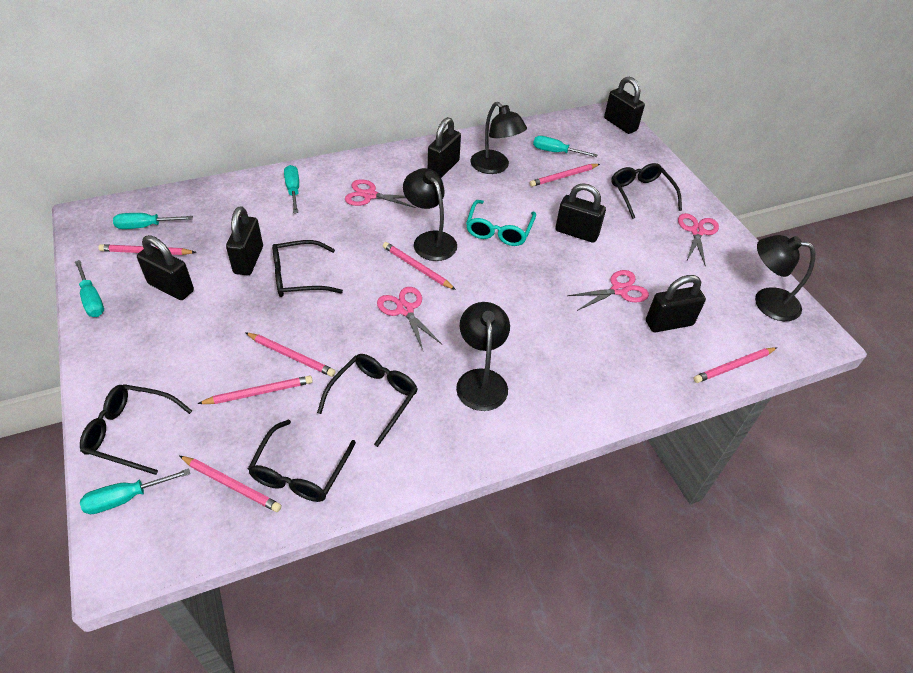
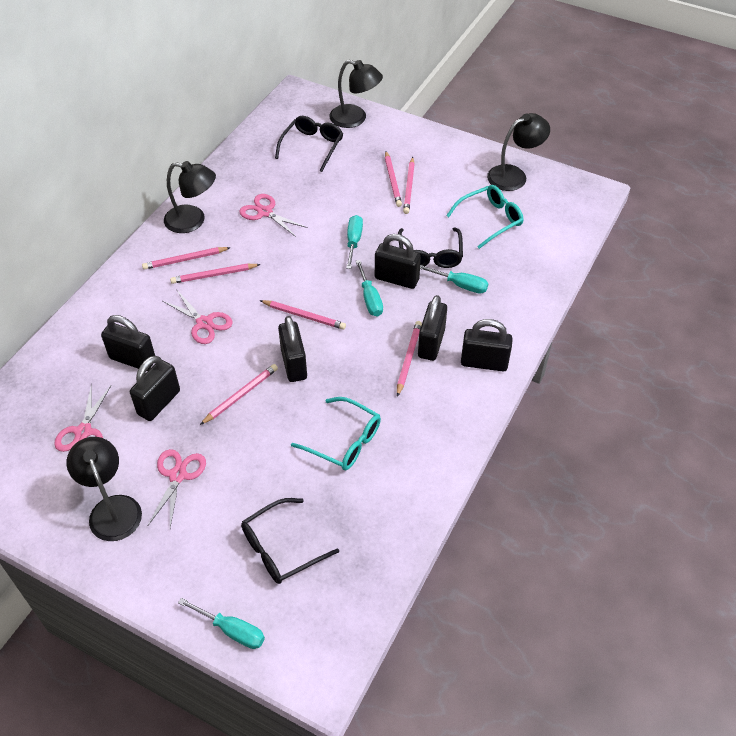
black glasses: [80,384,192,475] [248,420,356,502] [272,240,343,297] [317,354,418,447] [611,163,682,219] = 5 -> [241,498,339,584] [275,116,343,172] [398,227,463,268] = 3
turquoise glasses: [466,200,536,246] = 1 -> [291,397,381,470] [446,185,523,249] = 2
turquoise screwdriver: [75,260,104,317] [80,468,190,514] [113,213,193,229] [284,165,299,213] [533,136,598,157] = 5 -> [178,598,265,649] [346,215,363,269] [356,260,383,316] [420,265,488,294] = 4

